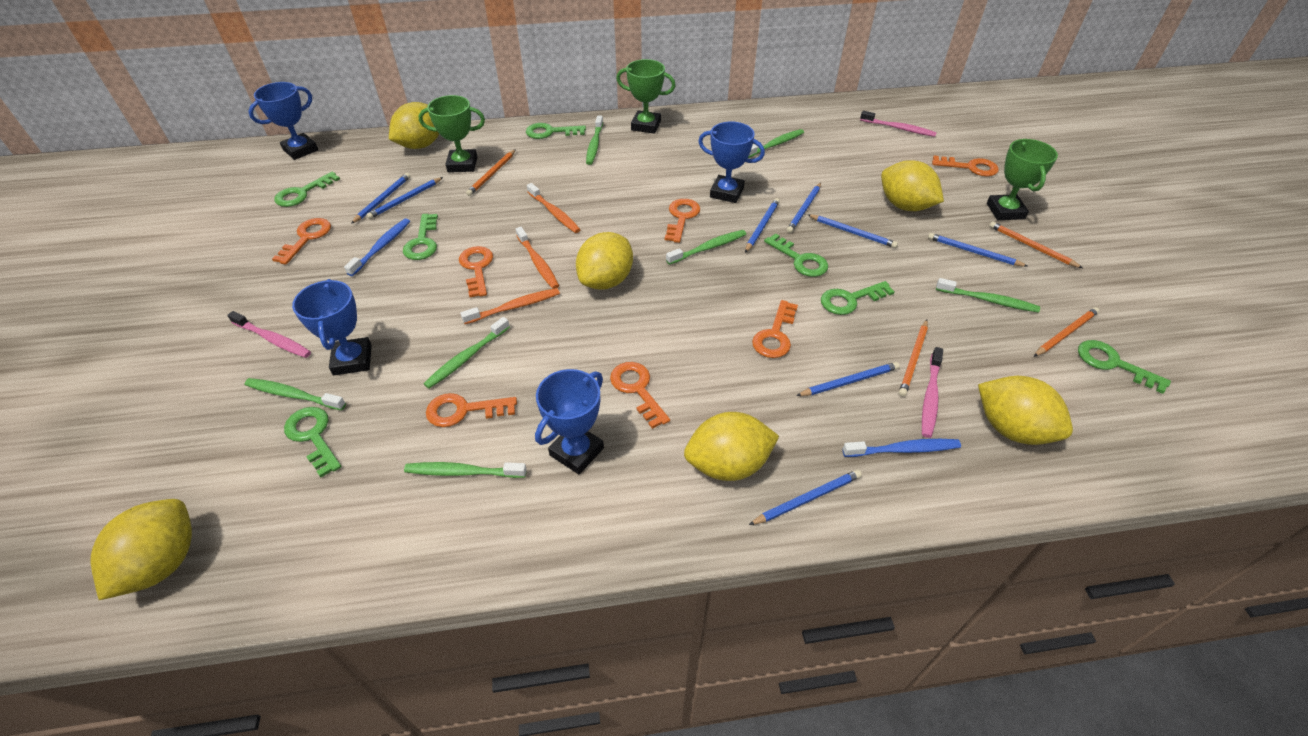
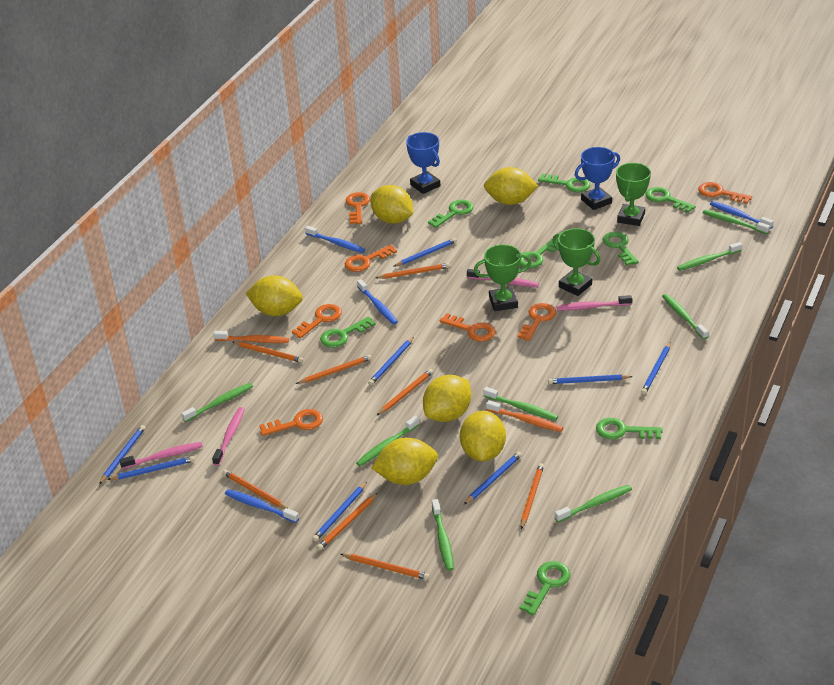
blue toothbrush: [344,218,410,276] [843,439,961,457] = 2 -> [225,489,299,523] [305,226,365,253] [357,279,398,324] [710,201,774,229] = 4
blue trophy: [248,82,318,160] [292,279,372,375] [535,369,604,474] [698,122,765,203] = 4 -> [406,132,440,194] [575,147,620,210] = 2
green key: [274,172,340,207] [284,407,342,478] [403,214,438,260] [526,123,586,139] [764,233,828,277] [821,281,895,315] [1078,340,1171,394] = 7 -> [320,316,376,348] [428,200,474,228] [520,238,558,268] [520,561,571,616] [538,173,590,192] [596,418,662,439] [602,232,639,265] [646,187,696,213] = 8
green toothbrush: [244,378,346,410] [404,462,527,478] [424,317,510,389] [586,115,603,165] [666,230,746,265] [748,129,804,158] [936,278,1040,313] = 7 -> [181,383,253,422] [356,416,420,467] [432,499,454,571] [483,387,558,421] [555,485,632,522] [662,294,708,339] [677,242,742,271] [703,210,770,234] = 8
orange pencil: [466,149,516,196] [899,320,928,397] [989,221,1082,268] [1033,307,1099,357] = 4 -> [223,470,289,509] [233,341,303,363] [296,355,372,384] [317,493,378,550] [341,554,430,580] [376,263,450,279] [376,369,433,416] [521,463,544,529] = 8
orange toothbrush: [460,288,560,324] [516,227,559,289] [527,183,581,233] = 3 -> [214,331,289,343] [486,400,563,432] = 2
pink toothbrush: [227,311,311,358] [860,111,937,137] [922,347,943,438] = 3 -> [119,442,203,469] [212,407,245,466] [467,269,539,287] [557,295,632,311] = 4

